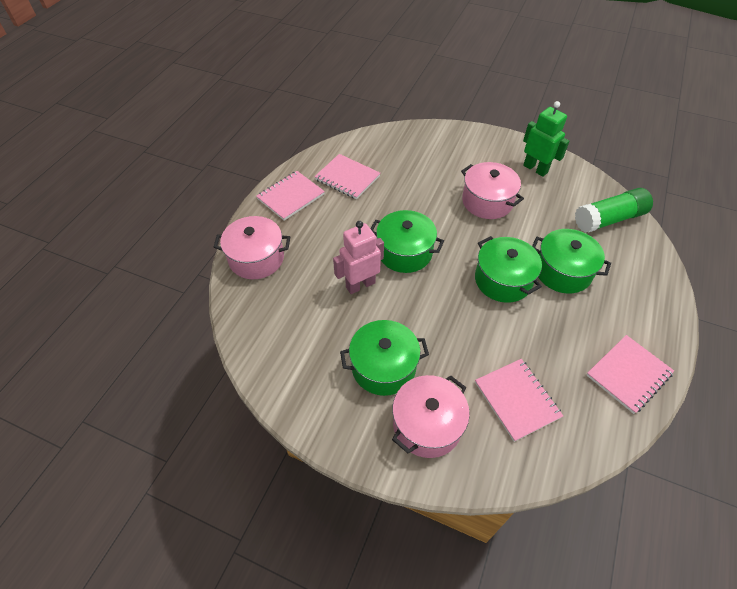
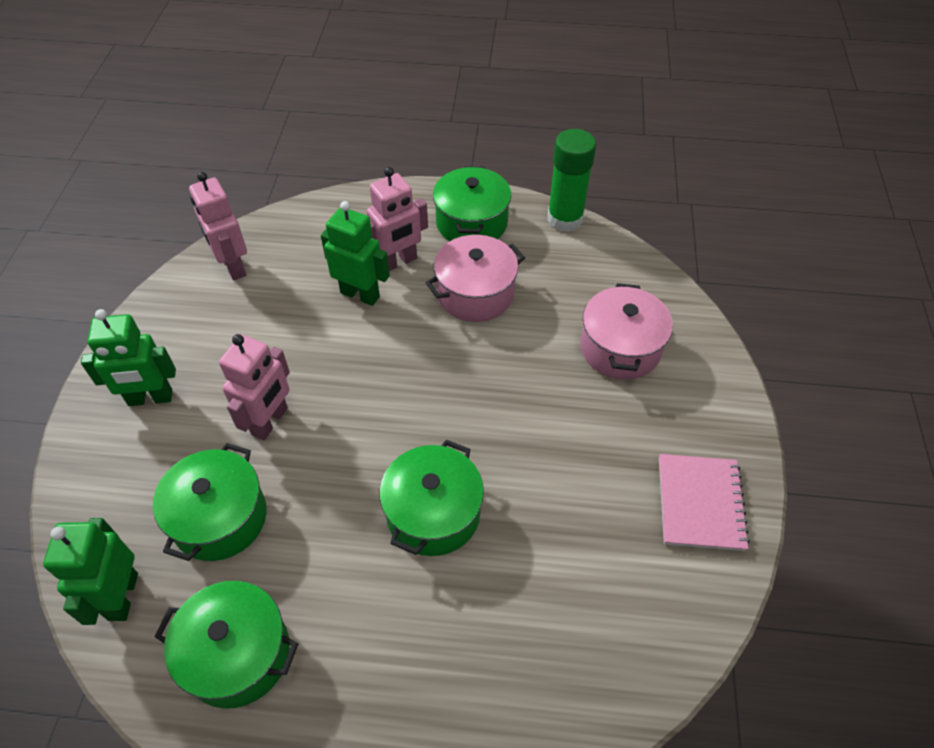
green robot: [523,101,570,177] = 1 -> [43,518,138,625] [81,309,176,406] [321,201,390,306] = 3
pink notebook: [256,171,325,221] [314,154,380,199] [475,359,563,442] [586,335,674,414] = 4 -> [659,454,750,551] = 1
pink pot: [214,216,290,279] [392,375,470,458] [461,162,524,219] = 3 -> [425,235,525,322] [580,283,673,380] = 2
pink robot: [333,221,384,294] = 1 -> [189,172,247,280] [219,334,290,440] [367,167,428,271] = 3

